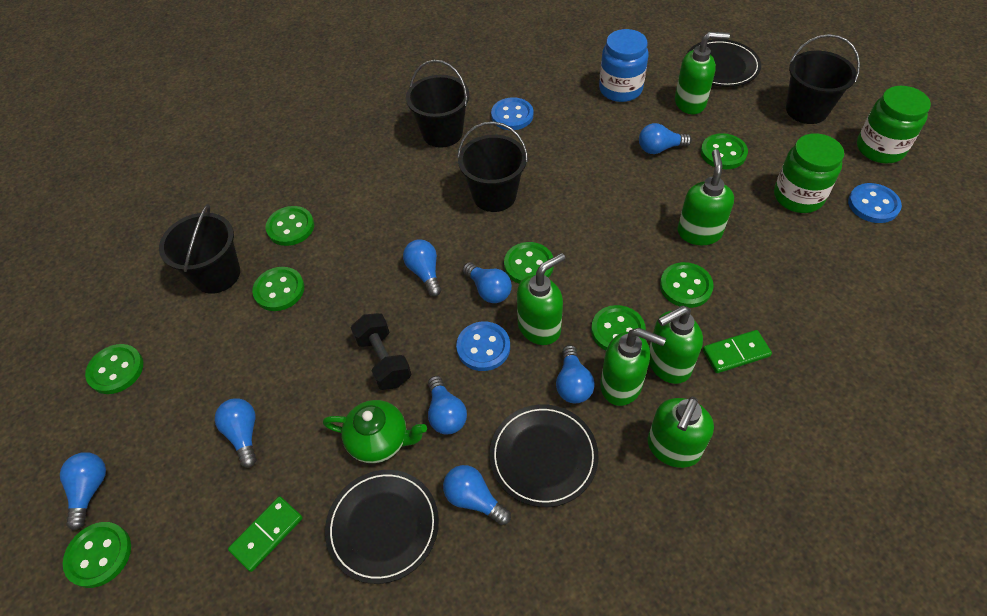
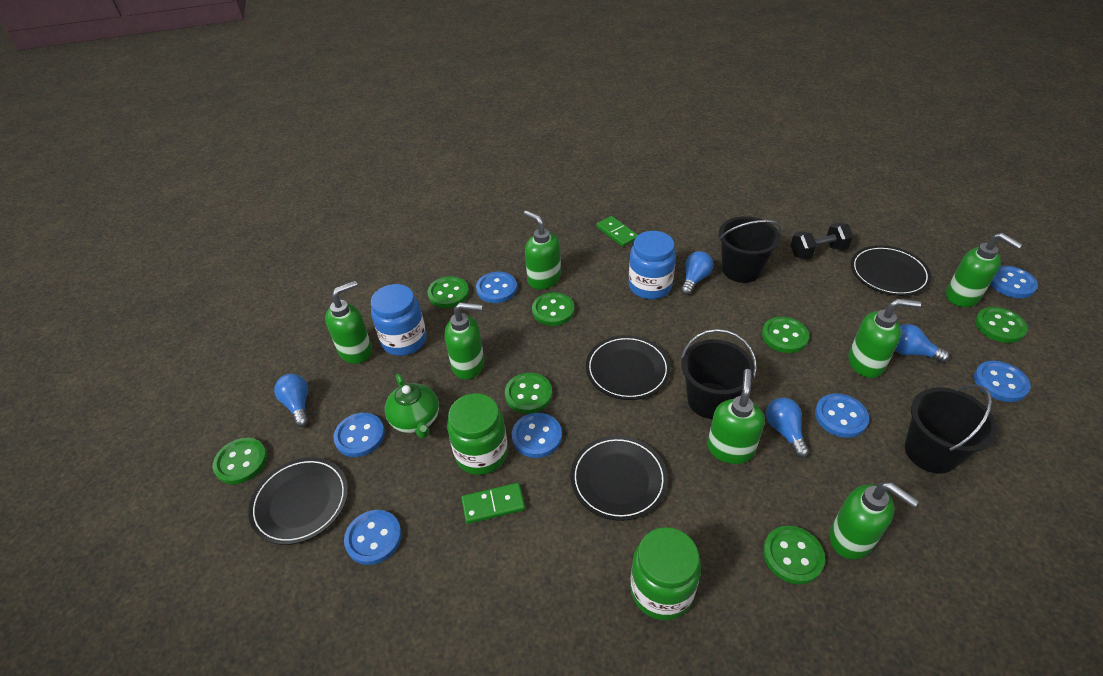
black bucket: [159,204,240,294] [406,60,469,148] [457,121,528,212] [786,34,860,124] = 4 -> [681,329,757,419] [719,216,781,283] [905,384,997,474] = 3
black plate: [325,470,439,584] [490,404,599,507] [687,39,761,87] = 3 -> [248,457,348,545] [571,436,668,521] [586,335,671,400] [851,245,932,296] = 4
blue button: [456,322,510,371] [491,97,533,130] [848,183,902,223] = 3 -> [333,413,385,457] [344,510,402,565] [476,272,517,303] [512,413,562,458] [815,393,869,438] [974,361,1031,402] [990,266,1038,298] = 7
blue jar: [599,29,649,102] = 1 -> [371,284,427,356] [629,231,676,299] = 2
blue light bulb: [60,452,106,531] [215,398,257,468] [403,239,442,296] [428,376,467,435] [443,465,511,525] [463,262,512,303] [556,345,595,403] [639,123,692,154] = 8 -> [274,374,309,427] [681,251,713,295] [766,398,809,458] [895,324,950,362] = 4
green button: [63,522,131,588] [85,344,143,394] [252,267,305,311] [266,206,314,246] [504,242,554,284] [591,305,646,351] [660,262,714,308] [701,133,748,169] = 8 -> [213,438,267,484] [428,276,469,308] [505,373,552,414] [532,292,574,326] [762,317,809,353] [763,526,825,584] [975,307,1028,343] = 7
green soap dispenser: [517,253,565,345] [600,328,666,406] [648,397,714,468] [649,306,703,384] [675,32,730,114] [677,149,734,245] = 6 -> [325,281,372,364] [445,302,484,380] [524,210,561,289] [707,369,765,464] [830,482,919,559] [848,299,921,378] [946,233,1023,307] = 7

